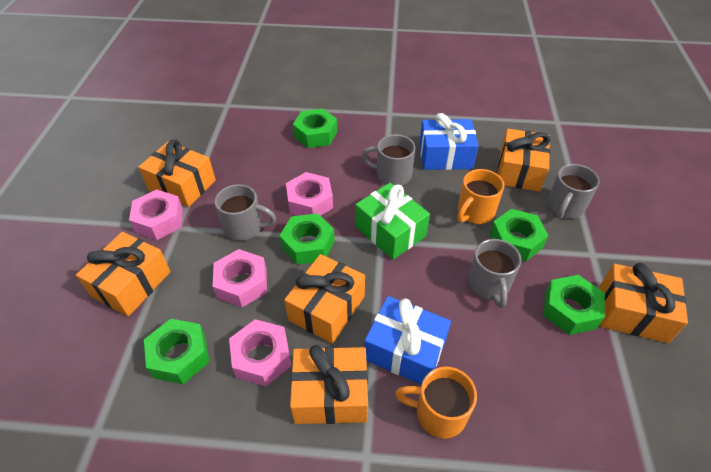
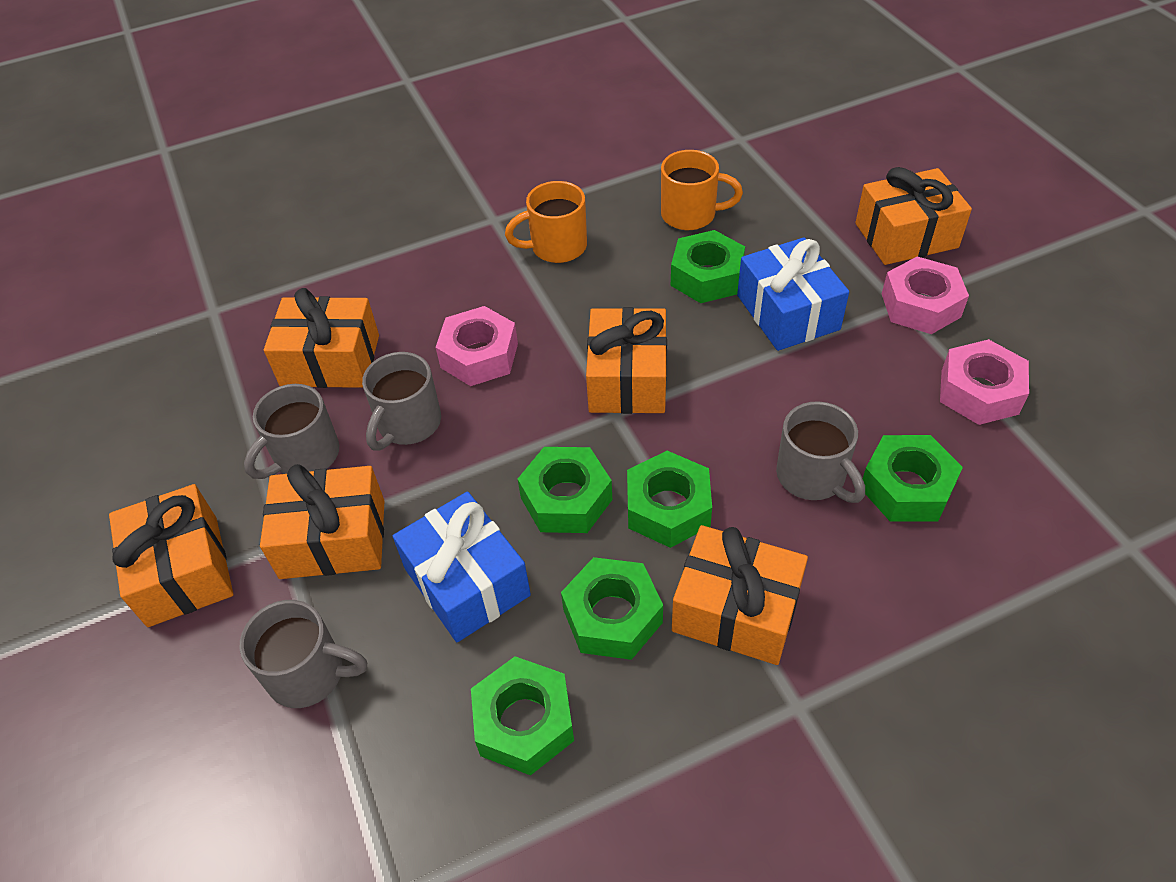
green gift: [355,183,430,260] = 1 -> none = 0
green nut: [144,319,209,384] [279,213,335,265] [293,109,338,148] [490,209,549,262] [543,275,605,335] = 5 -> [471,656,574,776] [518,447,612,533] [561,557,663,660] [627,451,712,548] [671,230,745,303] [863,435,963,522] = 6
pink nut: [129,190,183,240] [213,249,267,308] [229,319,291,386] [286,172,333,216] = 4 -> [436,306,518,386] [882,256,969,334] [940,339,1029,425] = 3

